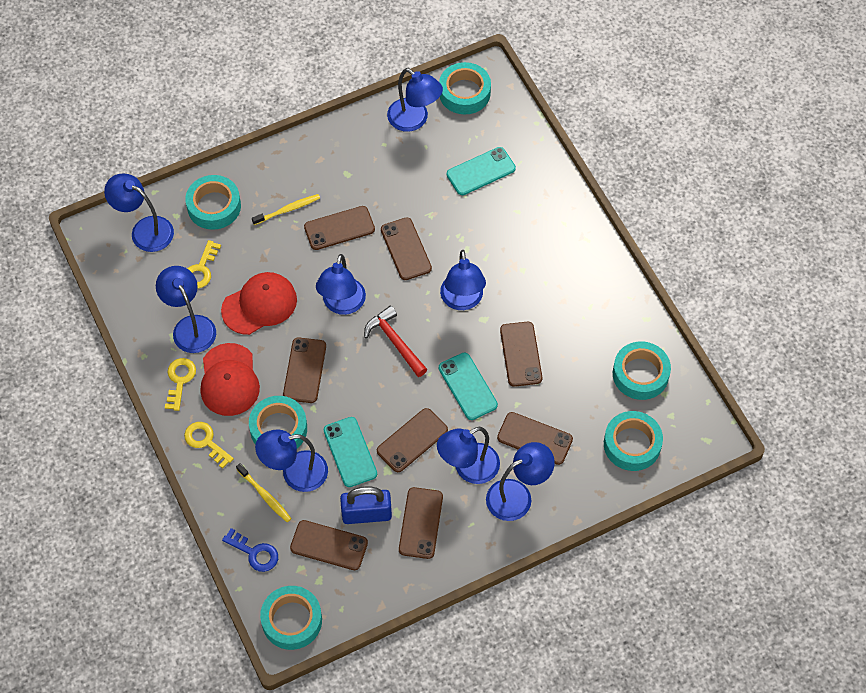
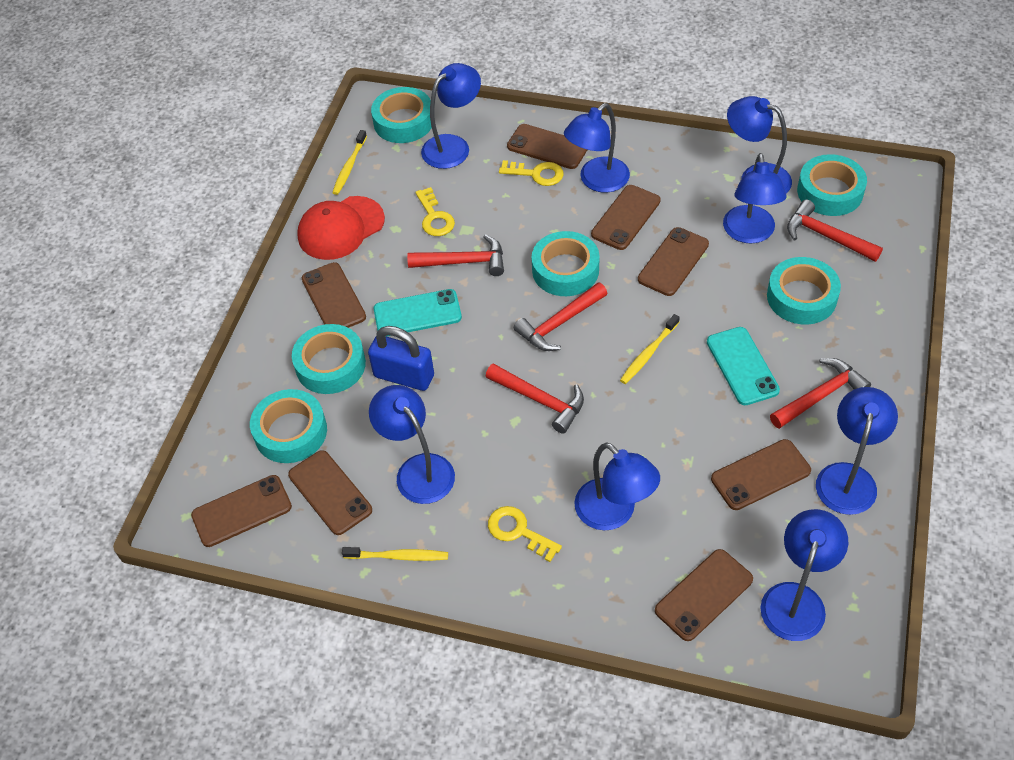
blue key: [222,528,278,572] = 1 -> none = 0
red cap: [200,343,260,416] [221,272,297,335] = 2 -> [297,196,385,260] = 1
red hammer: [364,305,428,377] = 1 -> [407,234,504,276] [485,363,584,434] [514,282,608,351] [770,358,871,429] [787,200,883,262] = 5
turquoise phone: [323,417,377,487] [439,353,498,420] [447,147,516,195] = 3 -> [374,289,462,337] [707,327,780,405] = 2
yellow toothbrush: [236,464,292,522] [252,194,320,225] = 2 -> [332,130,367,195] [342,547,448,561] [620,314,680,384] = 3

